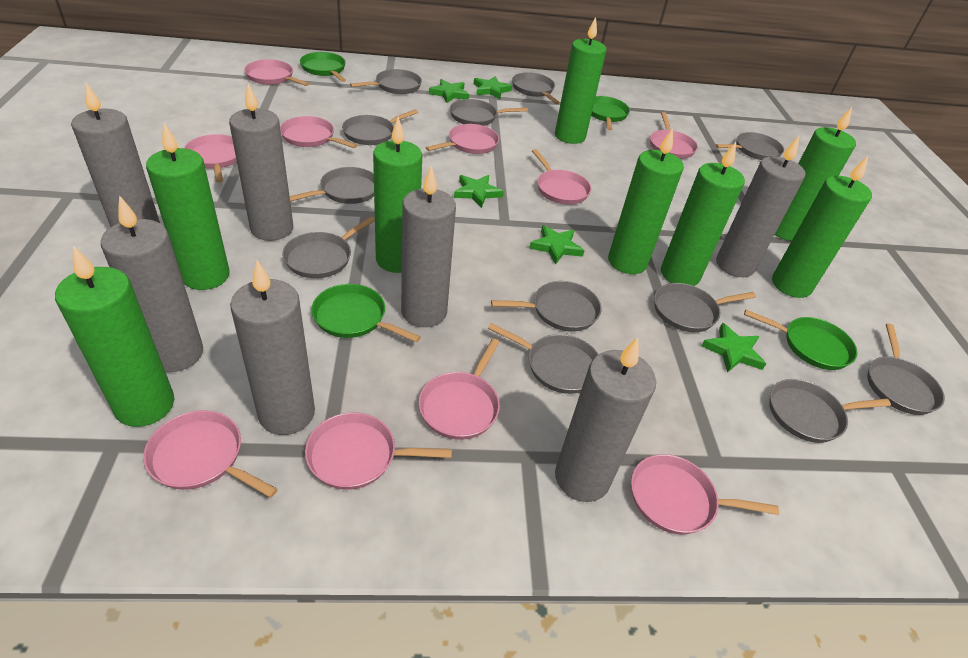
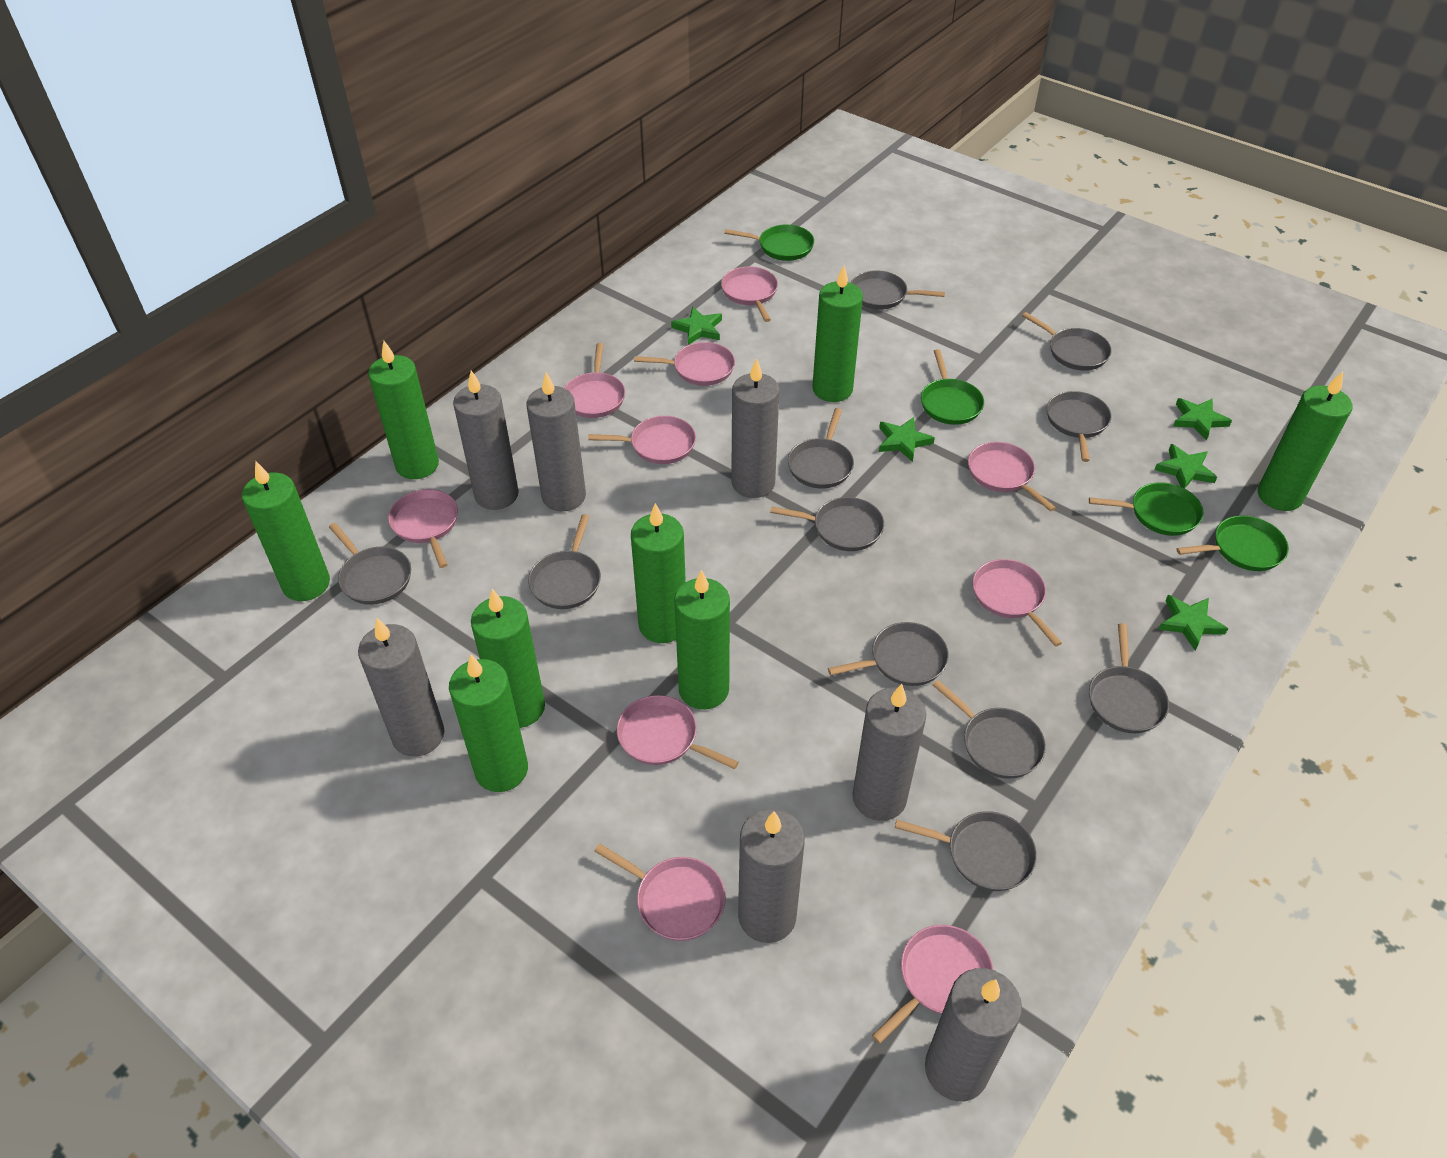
grey pan: [282,217,375,278] [290,167,374,204] [342,109,418,145] [350,69,422,94] [450,99,528,126] [488,323,599,394] [491,281,602,332] [512,72,560,104] [654,283,756,332] [715,132,784,160] [769,379,891,443] [867,323,945,415] = 12 -> [329,523,411,605] [528,514,601,609] [770,497,884,551] [788,408,854,489] [828,622,949,686] [851,271,945,309] [895,811,1037,891] [933,680,1046,779] [1022,312,1112,370] [1047,391,1111,462] [1089,623,1169,733] = 11

